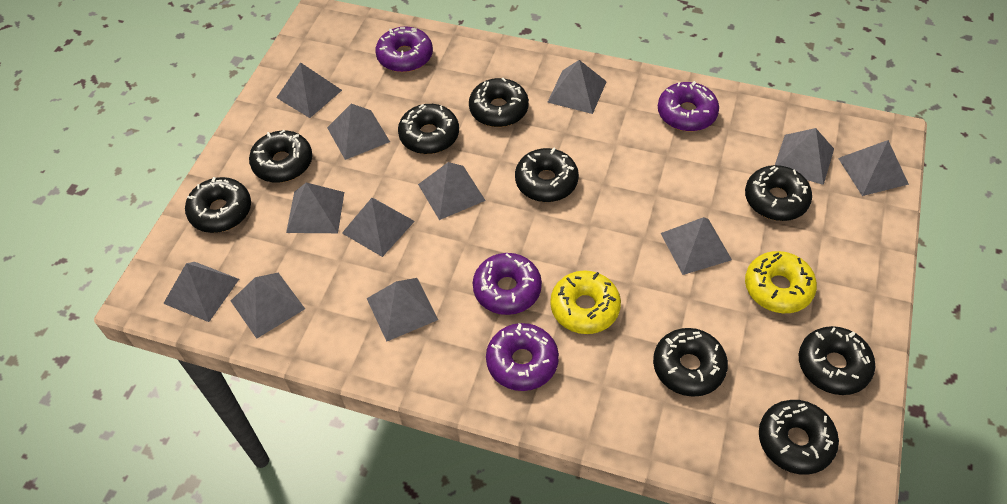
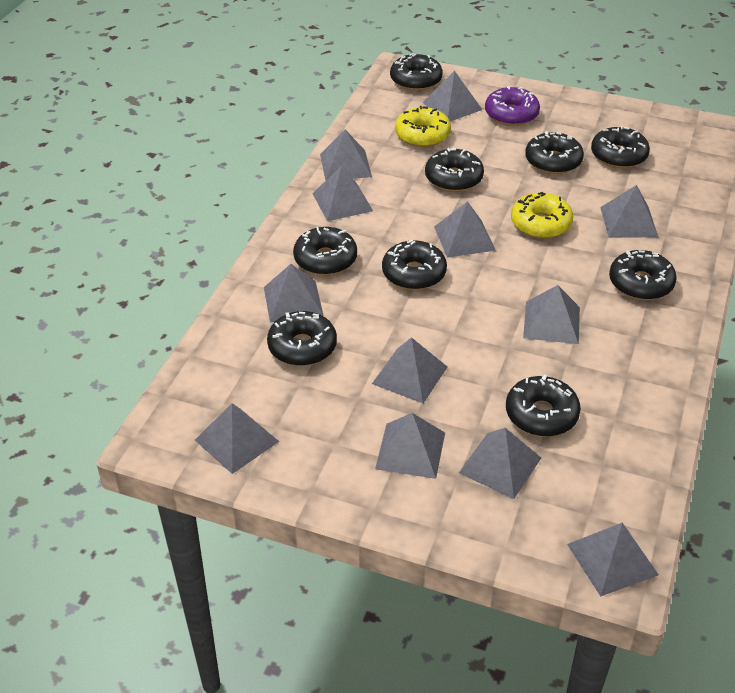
purple donut: [375,27,433,72] [473,253,542,315] [486,323,559,391] [658,81,719,131] = 4 -> [485,85,540,126] = 1

